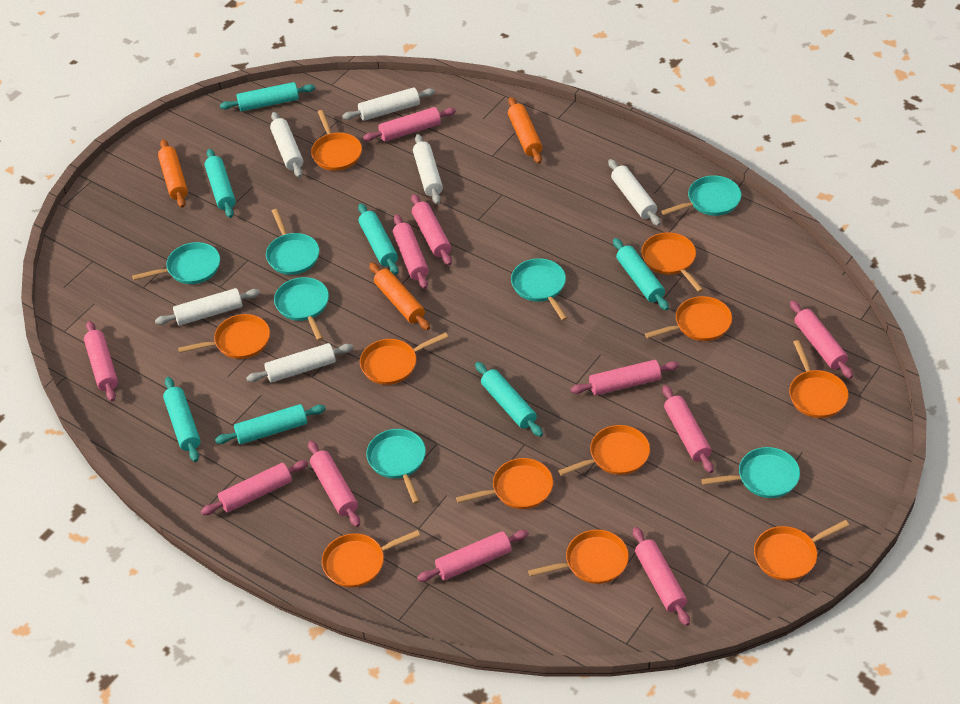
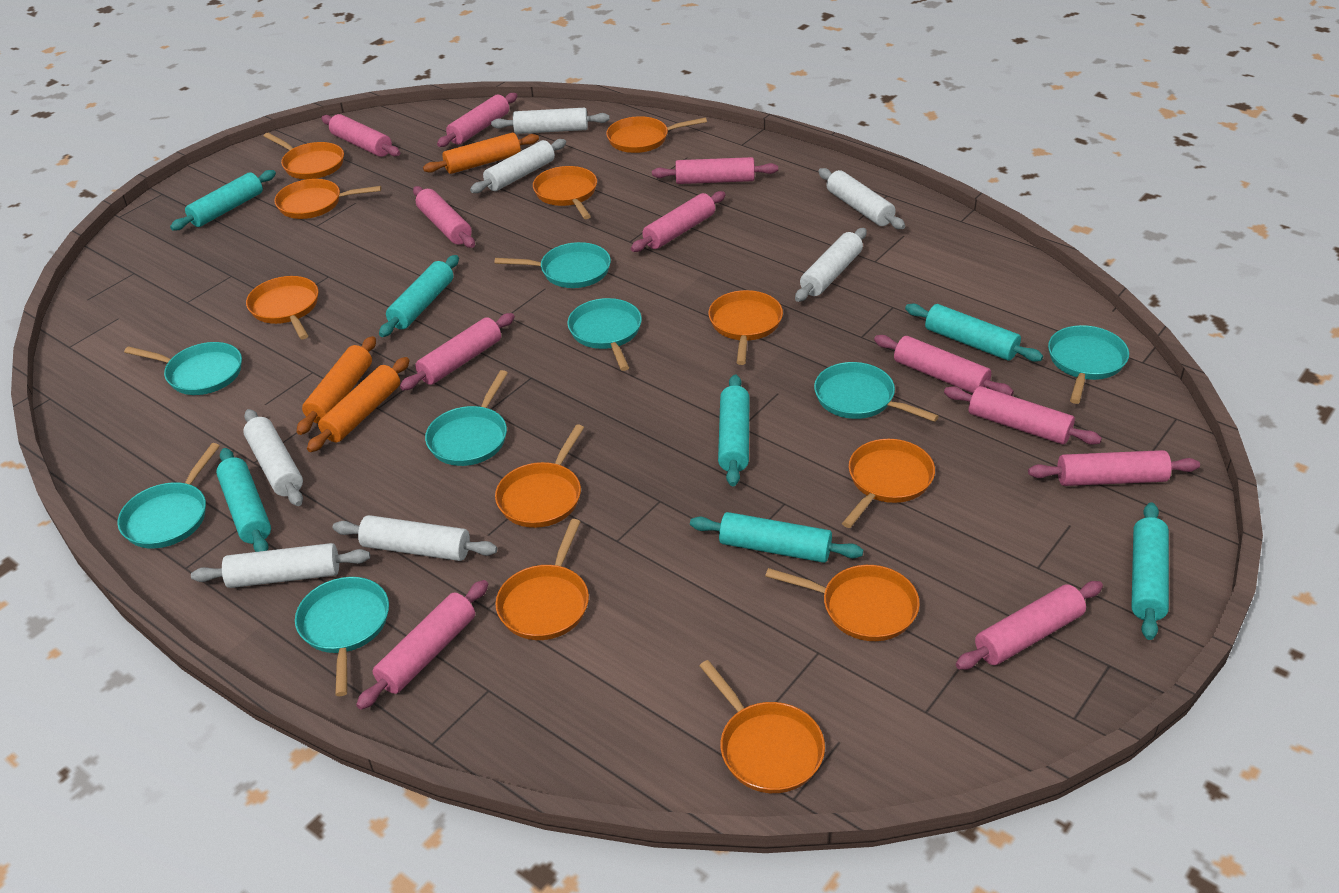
turquoise pan: [132,242,220,284] [266,209,319,275] [274,277,329,341] [366,429,426,504] [511,258,568,321] [661,175,741,216] [701,447,800,498] = 7 -> [118,443,220,549] [124,342,242,395] [295,577,389,696] [425,370,508,466] [495,242,611,288] [567,298,642,371] [814,362,939,422] [1048,325,1129,404] = 8
white rolling pin: [155,288,260,325] [246,343,353,382] [270,112,303,178] [342,87,435,121] [413,134,443,204] [608,159,661,226] = 6 -> [191,543,370,588] [243,409,303,506] [333,515,497,561] [470,139,566,193] [491,108,610,134] [795,228,867,302] [818,168,905,229] = 7

